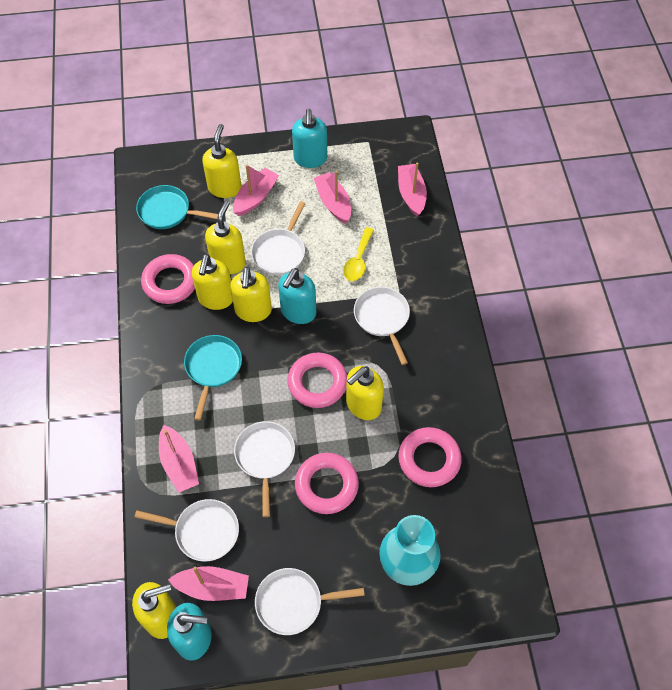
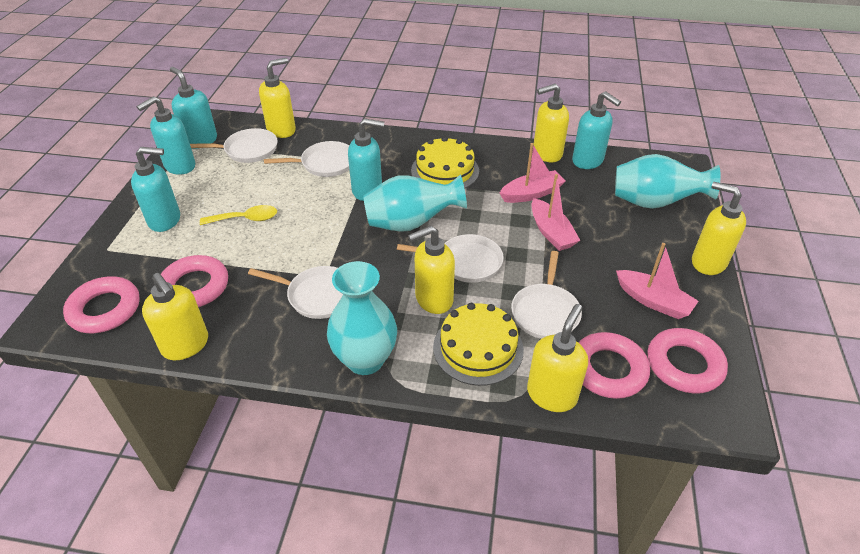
pink boat: [159,425,199,493] [168,566,249,601] [233,165,279,216] [314,171,351,224] [398,162,427,217] = 5 -> [500,143,566,203] [531,174,581,251] [616,243,699,319] = 3
turquoise pan: [136,185,218,229] [184,335,242,421] = 2 -> none = 0
turquoise soap dispenser: [167,603,212,661] [278,268,316,324] [292,109,327,168] = 3 -> [131,147,180,232] [136,96,195,175] [170,67,217,149] [348,118,384,201] [572,91,621,169] = 5
turquoise vase: [379,515,440,586] = 1 -> [327,261,397,375] [363,174,467,232] [615,154,720,209] = 3
yellow cake: none = 0 -> [411,136,479,189] [433,303,524,386] = 2

